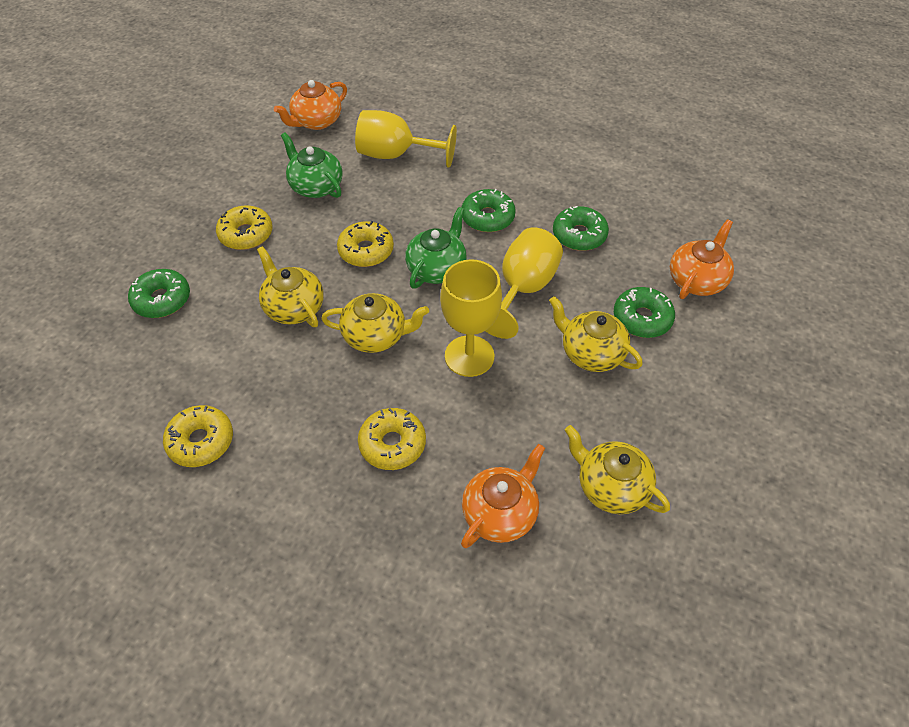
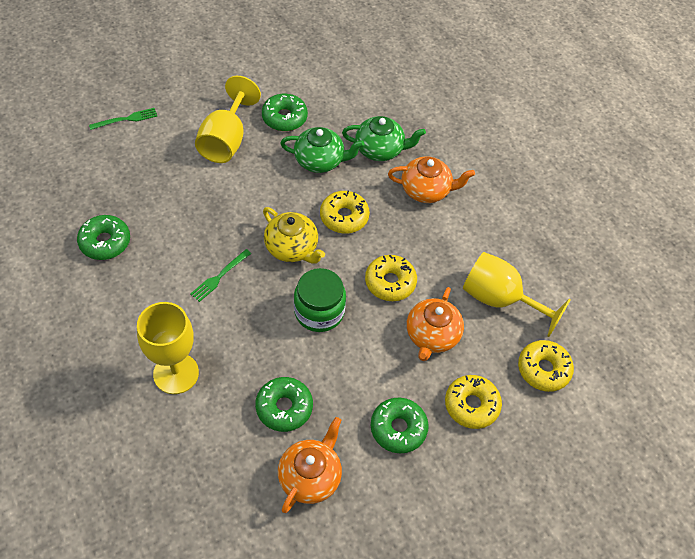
green fork: none = 0 -> [89,108,157,130] [190,249,251,302] = 2
green jar: none = 0 -> [294,268,346,332] = 1
yellow teapot: [257,246,324,327] [321,293,429,353] [549,296,643,372] [565,425,670,514] = 4 -> [263,207,325,264] = 1

